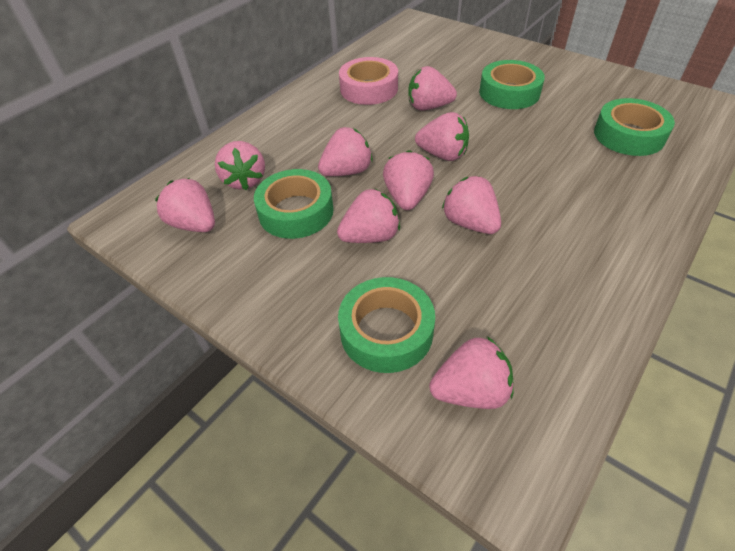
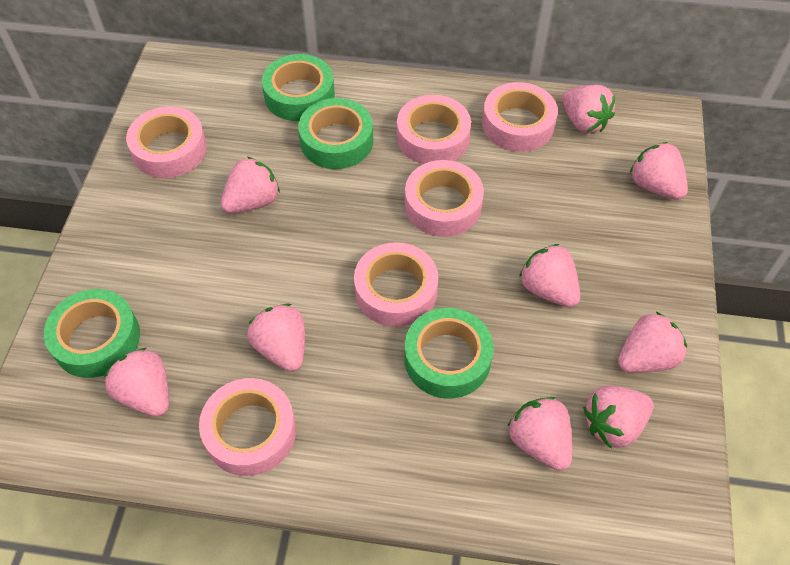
pink tape: [339,57,398,105] = 1 -> [126,106,207,178] [199,378,296,476] [354,242,438,327] [397,95,471,164] [405,160,484,237] [482,82,558,152] = 6

